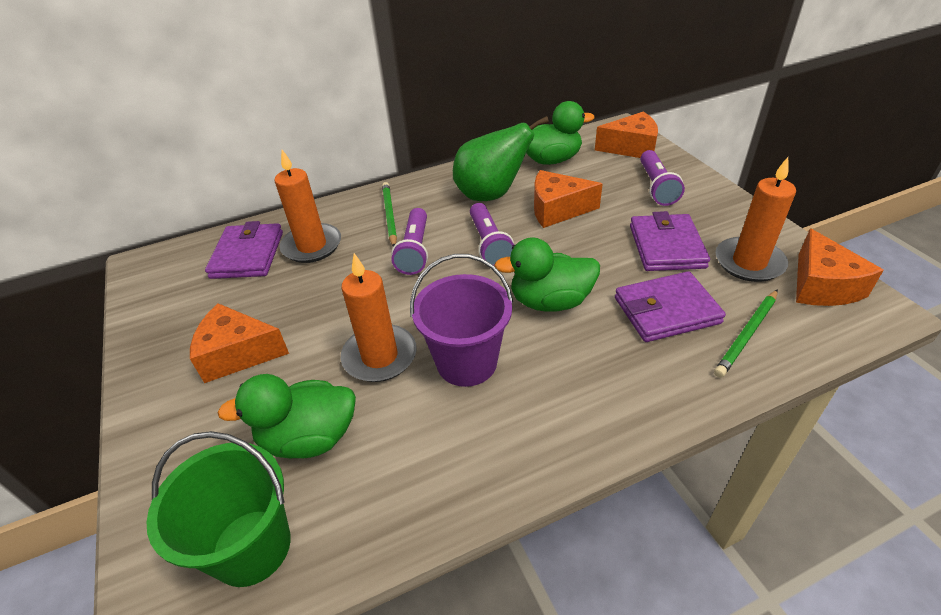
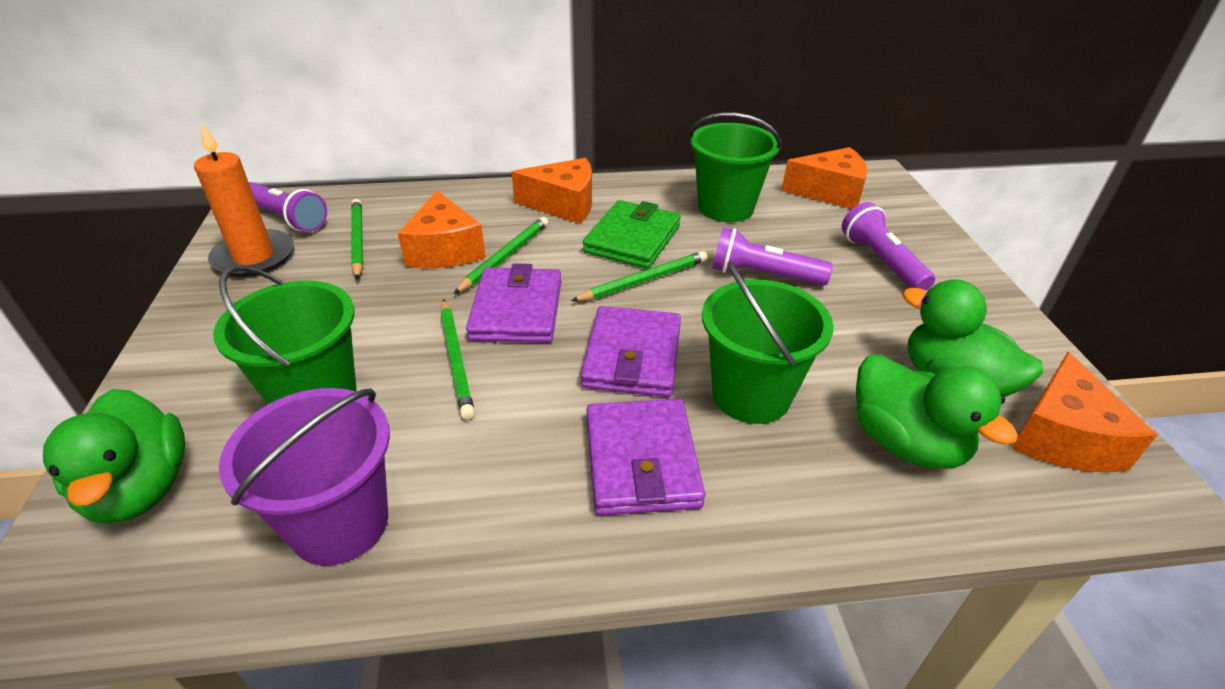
green bucket: [147,431,291,587] = 1 -> [213,265,356,405] [689,112,782,222] [702,261,834,424] = 3
green pear: [453,116,549,201] = 1 -> none = 0
green pencil: [382,182,397,247] [714,289,778,378] = 2 -> [351,199,363,280] [440,299,475,420] [454,217,548,294] [571,251,708,301] = 4
green wallet: none = 0 -> [583,200,681,269] = 1
orange candle: [275,150,341,263] [341,253,417,382] [715,157,796,282] = 3 -> [194,123,294,277] = 1

